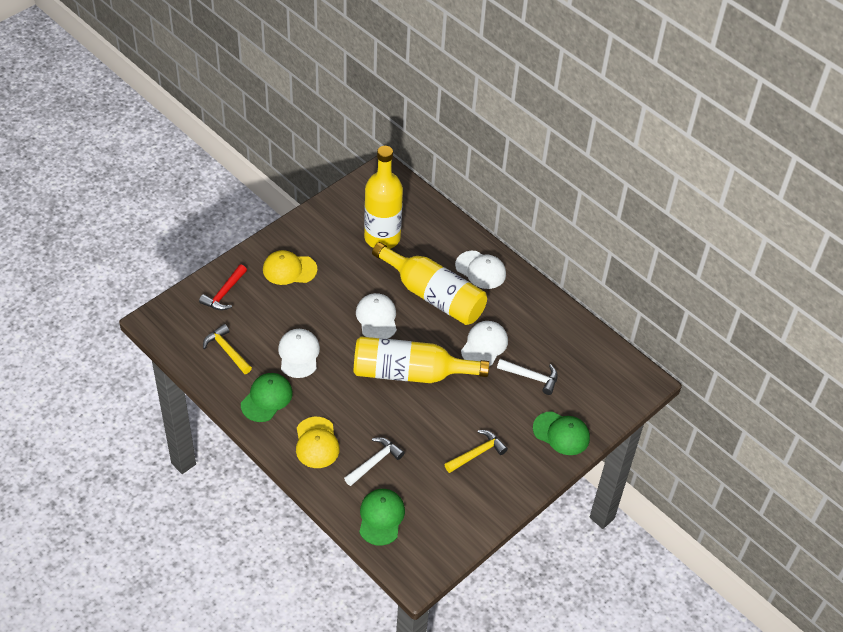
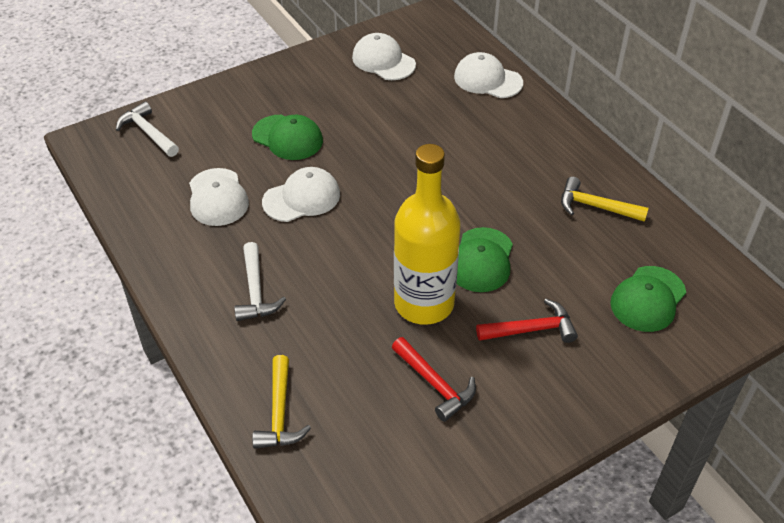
red hammer: [199,264,247,310] = 1 -> [392,337,476,422] [476,299,578,343] = 2
yellow bottle: [354,337,489,383] [364,146,403,249] [372,242,487,325] = 3 -> [394,144,460,325] = 1
yellow cap: [263,250,317,285] [296,417,340,468] = 2 -> none = 0

